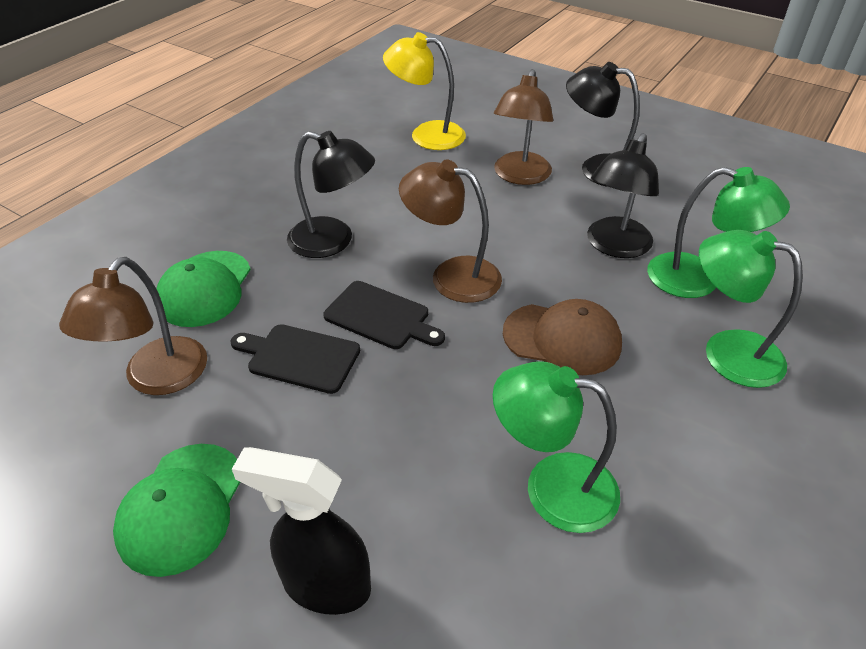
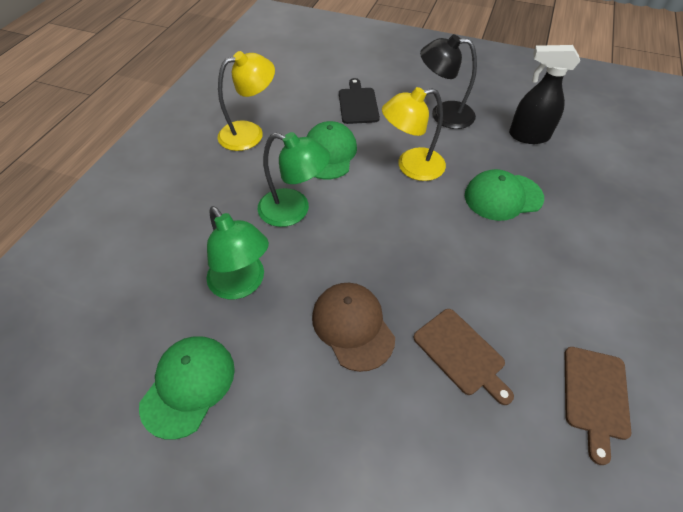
black cutting board: [231,324,360,394] [323,281,445,349] = 2 -> [339,78,380,124] = 1
black lamp: [287,131,375,258] [566,62,640,187] [587,133,659,258] = 3 -> [420,34,477,129] = 1
brown cutting board: none = 0 -> [413,309,514,405] [565,347,631,465] = 2
brown lamp: [59,257,207,395] [399,159,502,303] [494,69,553,185] = 3 -> none = 0
green cap: [113,444,240,577] [157,251,251,327] = 2 -> [139,336,235,440] [306,121,357,179] [465,169,544,221] = 3
green lamp: [493,361,620,533] [647,167,790,298] [699,230,803,388] = 3 -> [207,206,269,299] [258,132,330,227] = 2
yellow lamp: [383,32,466,150] = 1 -> [218,51,275,151] [382,87,446,181] = 2

